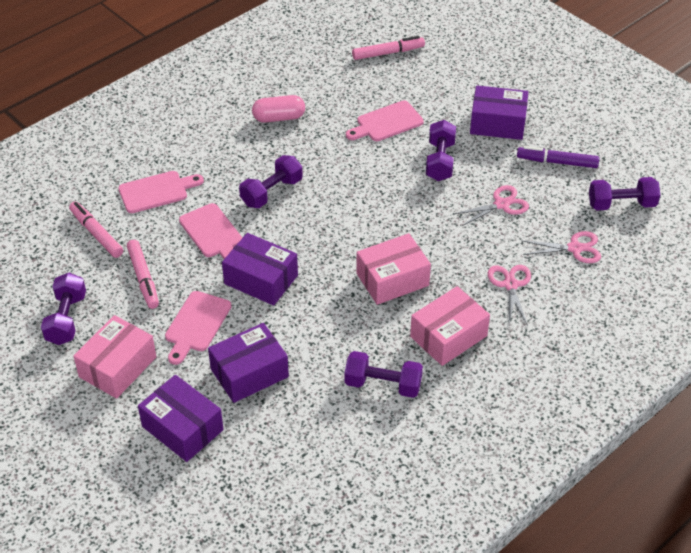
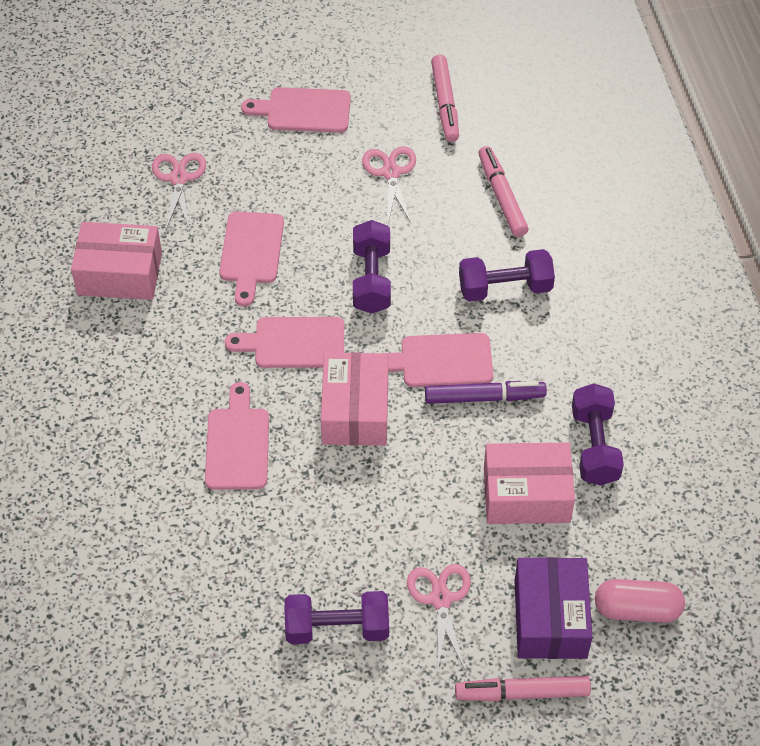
pink cutting board: [118,171,204,213] [165,291,232,365] [179,203,242,259] [346,101,424,141] = 4 -> [205,382,269,490] [219,211,284,306] [225,317,344,368] [241,87,351,133] [387,333,493,387] = 5
purple box: [138,375,224,462] [208,323,289,403] [222,233,298,306] [470,85,528,140] = 4 -> [514,557,592,659] = 1
purple dumbbell: [41,273,86,345] [239,155,303,208] [344,351,423,398] [426,120,456,181] [589,177,660,210] = 5 -> [285,591,389,644] [353,220,391,314] [459,249,555,302] [572,383,624,486] = 4

